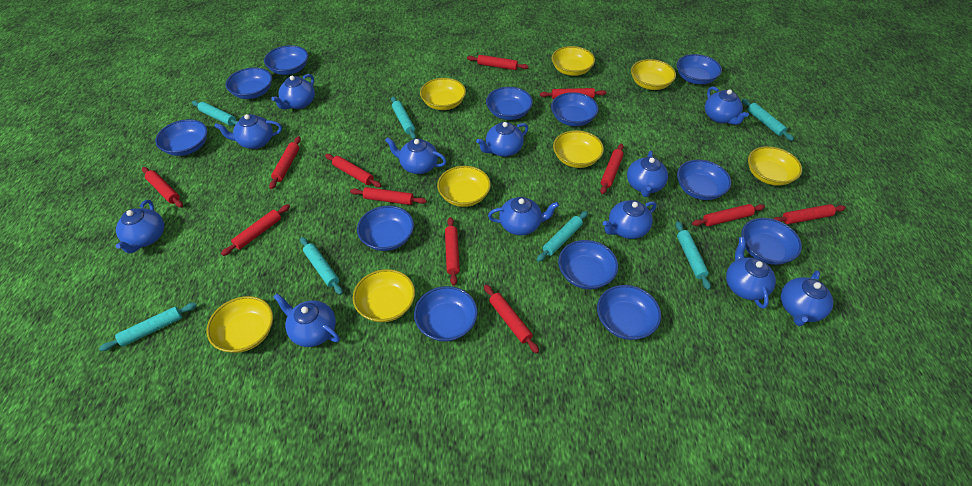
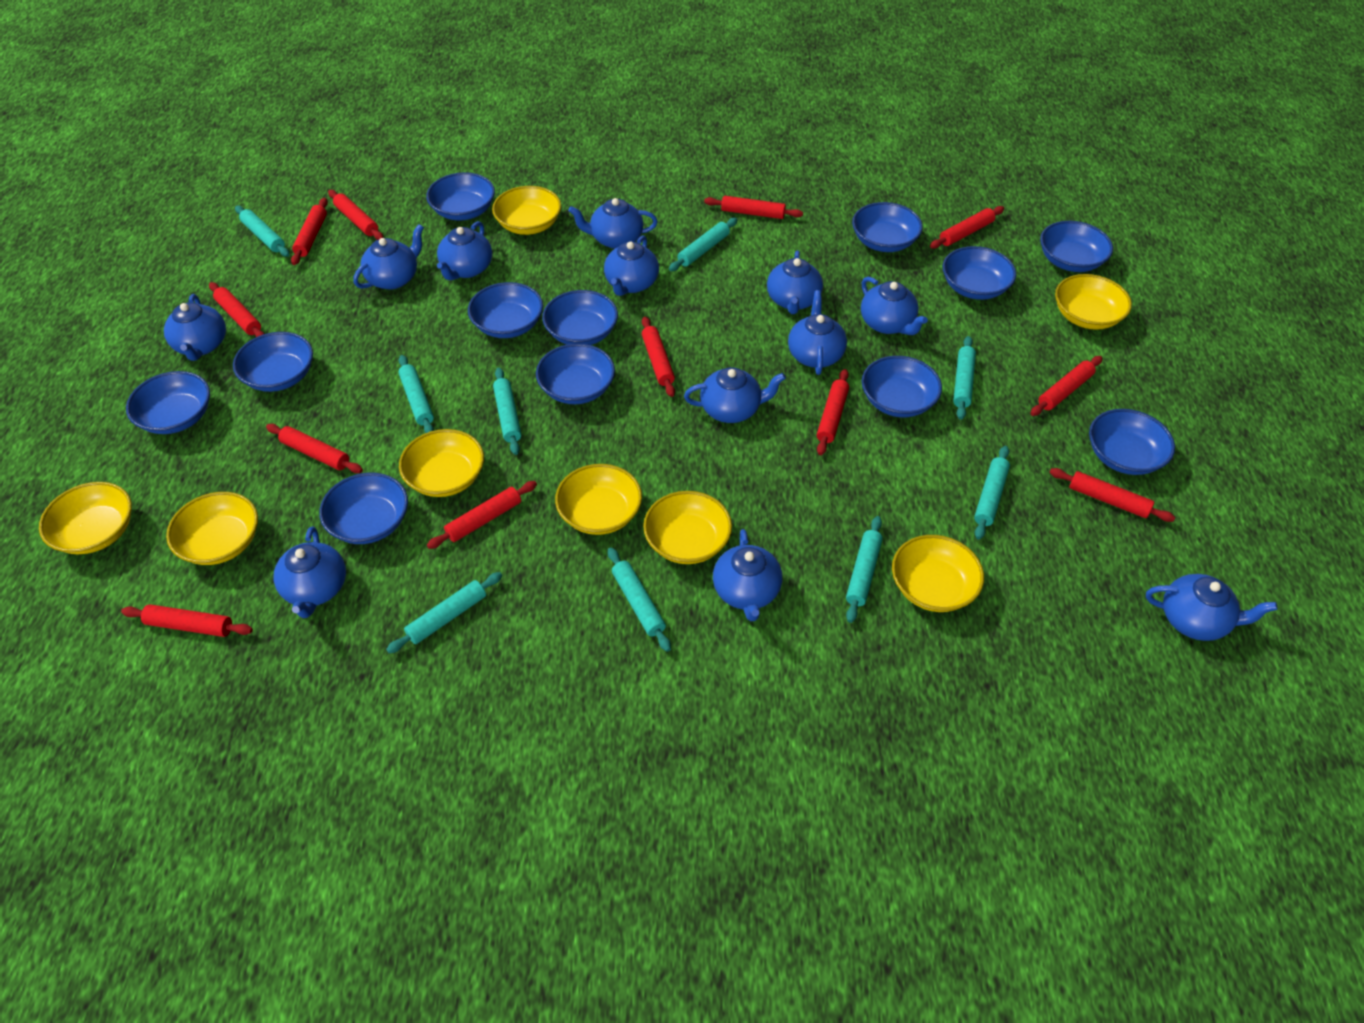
turquoise rolling pin: [99,303,197,351] [192,101,238,126] [300,237,343,295] [391,96,416,139] [537,211,588,262] [676,221,711,290] [742,99,794,141] = 7 -> [235,205,290,257] [386,572,502,654] [398,355,434,433] [493,368,521,455] [608,547,671,652] [669,217,738,271] [846,516,883,623] [953,336,976,420] [974,446,1010,540] = 9

